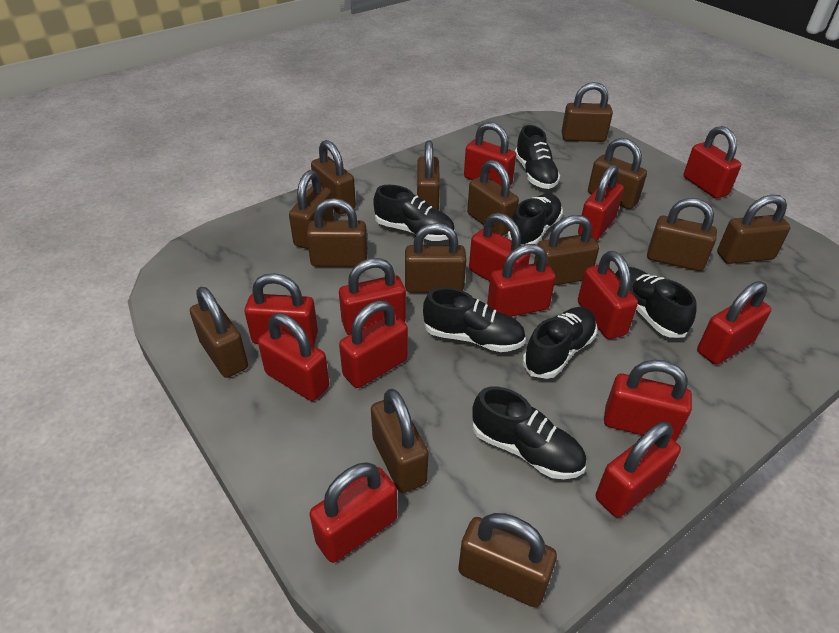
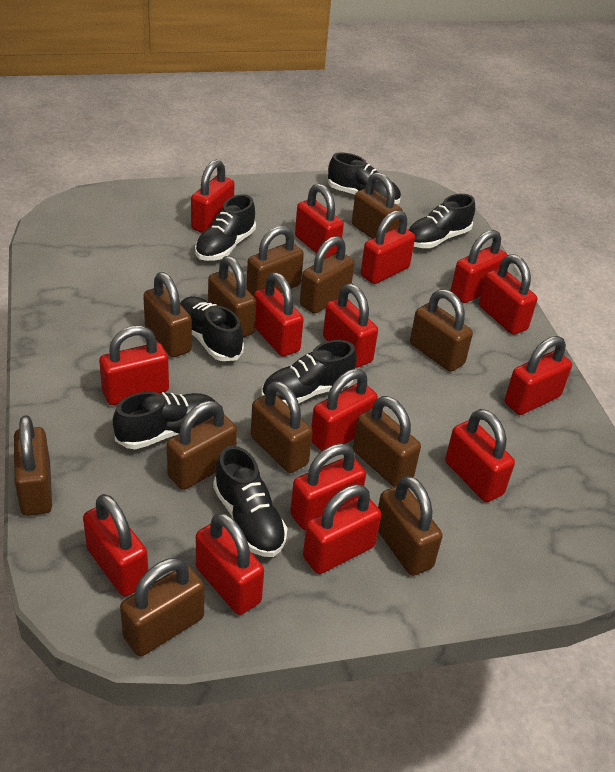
brown padlock: [190,287,248,378] [289,170,334,249] [307,198,368,267] [311,140,356,214] [371,389,428,493] [405,223,466,293] [417,140,440,211] [458,513,557,607] [467,160,519,236] [534,215,599,285] [561,82,613,142] [588,138,647,209] [647,198,717,271] [717,194,791,264] = 14 -> [14,415,52,516] [120,558,204,656] [143,272,192,357] [167,401,237,490] [208,256,256,337] [246,226,304,296] [251,381,313,473] [300,236,354,314] [352,172,403,239] [353,396,421,487] [378,476,443,576] [410,289,473,372] = 12
red padlock: [245,273,318,345] [258,313,329,401] [309,462,397,563] [339,258,406,335] [339,300,408,388] [464,122,516,186] [469,213,530,281] [487,244,556,317] [578,164,624,241] [578,251,638,339] [596,422,681,518] [604,360,692,441] [683,126,741,198] [697,281,771,365] = 14 -> [83,494,148,597] [99,326,169,405] [191,159,235,233] [196,513,264,615] [254,272,304,357] [290,443,366,530] [295,184,344,259] [303,484,381,574] [311,369,378,451] [323,284,378,368] [361,210,415,284] [445,409,515,502] [450,230,507,303] [479,254,537,335] [505,336,572,415] = 15

